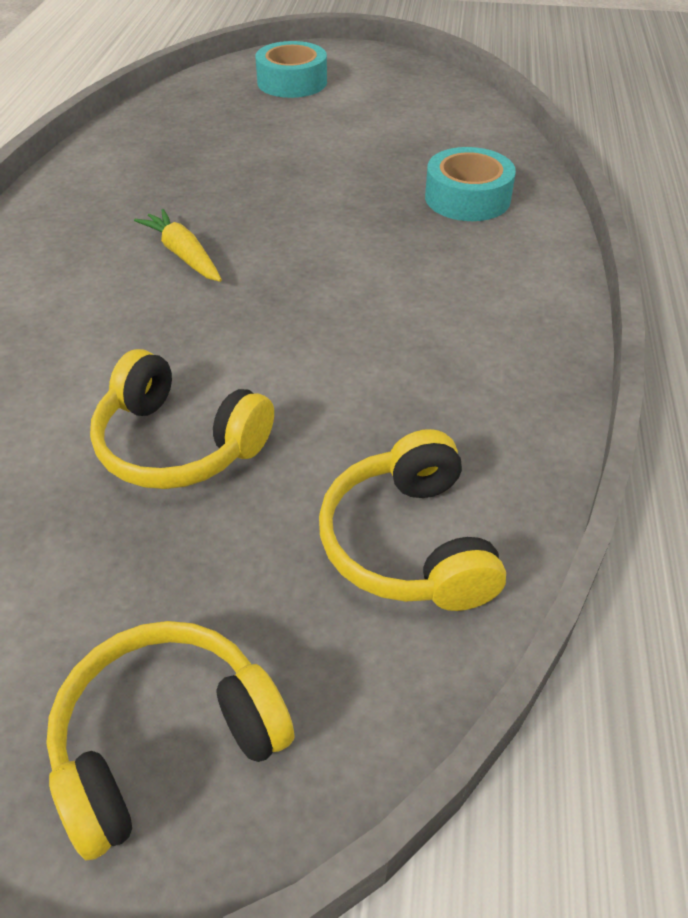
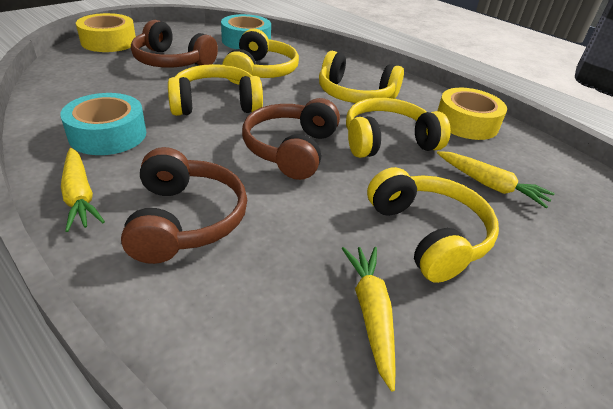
brown headphones: none = 0 -> [121,147,247,264] [131,20,218,68] [242,98,340,180] = 3
yellow carrot: [134,209,222,282] = 1 -> [61,148,105,232] [342,247,396,392] [437,151,555,208] = 3
yellow headphones: [46,621,294,861] [90,349,274,489] [319,429,506,611] = 3 -> [168,64,263,116] [222,29,299,84] [319,51,404,103] [346,98,451,158] [367,167,499,283] = 5
yellow tape: none = 0 -> [76,13,136,52] [437,88,507,140] = 2

